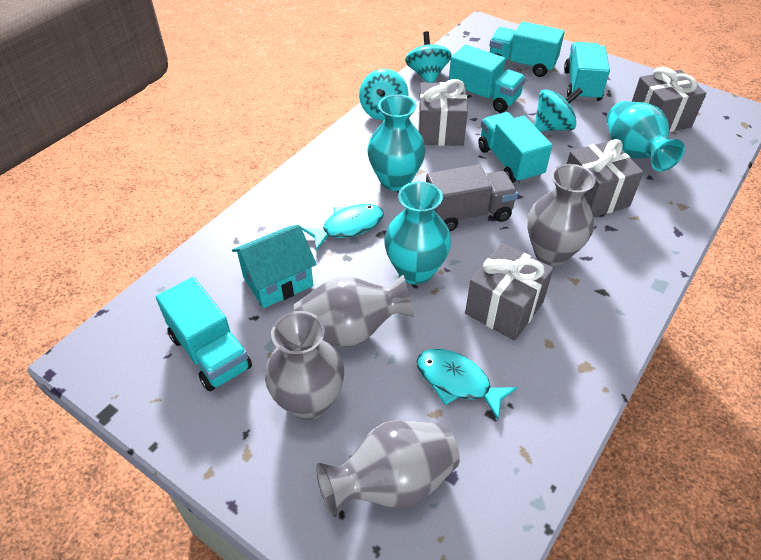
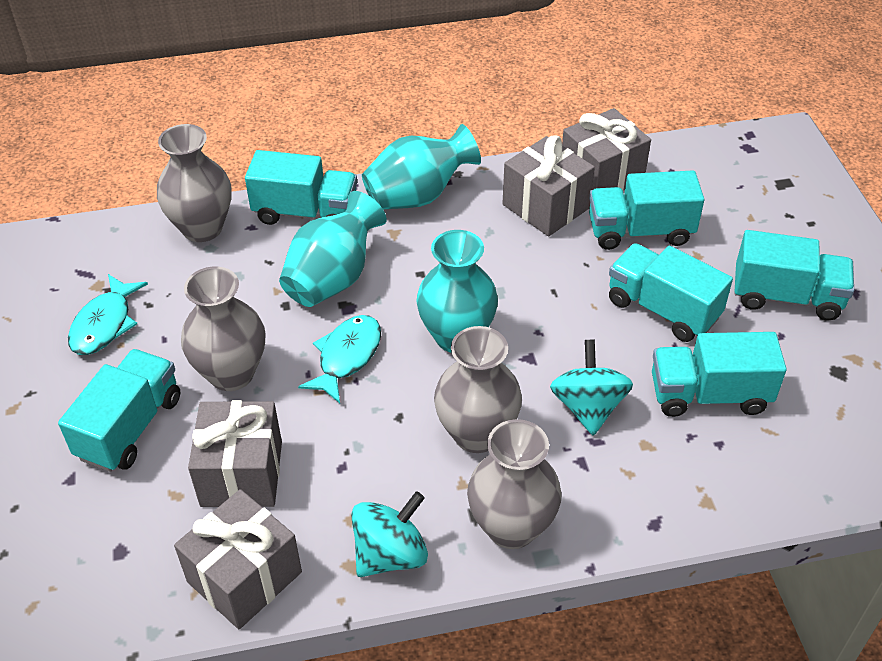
grey truck: [426,164,518,232] = 1 -> none = 0
turquoise house: [232,225,317,308] = 1 -> none = 0
turquoise spinning top: [359,69,408,120] [405,31,452,83] [534,87,583,131] = 3 -> [351,491,428,577] [550,340,633,436] = 2
turquoise truck: [156,277,252,391] [449,45,526,113] [478,112,552,184] [489,21,565,77] [564,42,610,101] = 5 -> [58,349,180,472] [245,150,357,225] [589,170,704,250] [609,243,733,342] [652,332,787,417] [735,230,854,321] = 6

